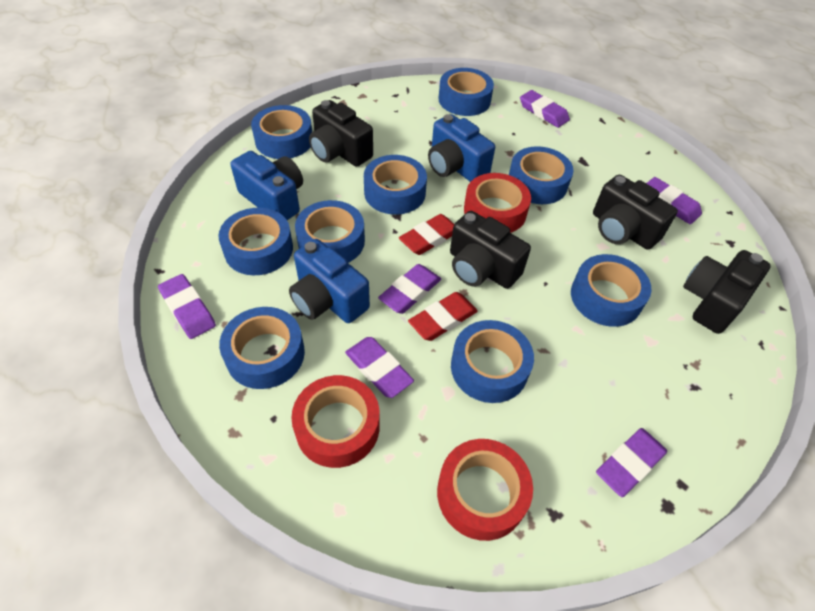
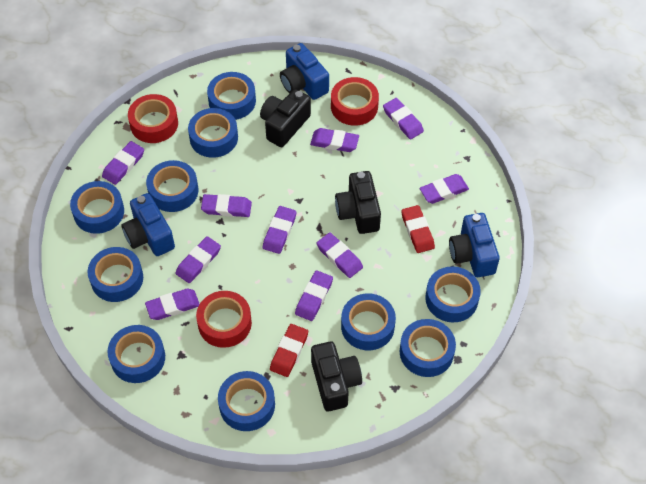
black camera: [309,100,373,167] [450,211,531,289] [593,174,678,250] [683,250,771,334] = 4 -> [260,89,311,147] [311,342,362,411] [335,171,381,234] = 3
blue tape: [218,208,293,275] [219,307,305,389] [251,105,312,159] [295,200,365,263] [364,155,427,215] [439,68,494,116] [451,320,534,403] [509,146,574,204] [571,254,652,327] = 9 -> [70,181,124,234] [88,247,143,302] [107,325,165,383] [146,160,198,212] [188,108,238,158] [207,72,256,120] [218,371,275,431] [341,293,396,350] [400,319,456,377] [425,266,481,322] = 10
purple eraser: [158,274,216,339] [345,337,414,398] [378,264,441,314] [520,90,570,128] [596,428,667,497] [646,177,702,224] = 6 -> [102,141,144,185] [145,289,199,320] [175,236,221,283] [201,194,252,217] [263,206,296,254] [295,270,333,321] [310,128,359,152] [317,233,363,278] [383,98,424,139] [420,174,469,204] = 10

